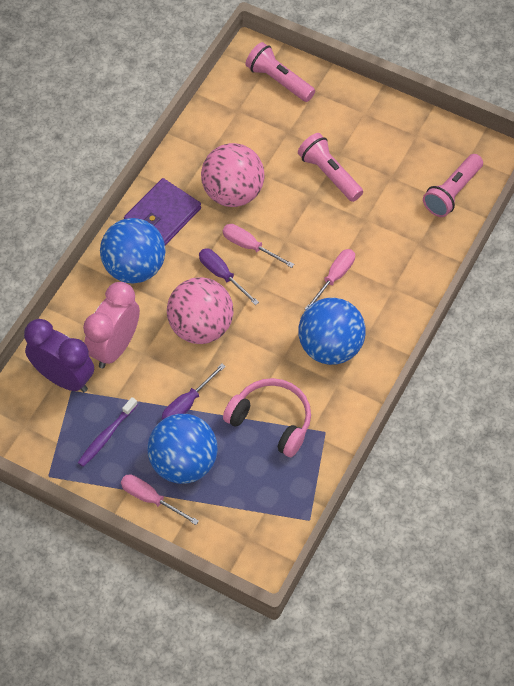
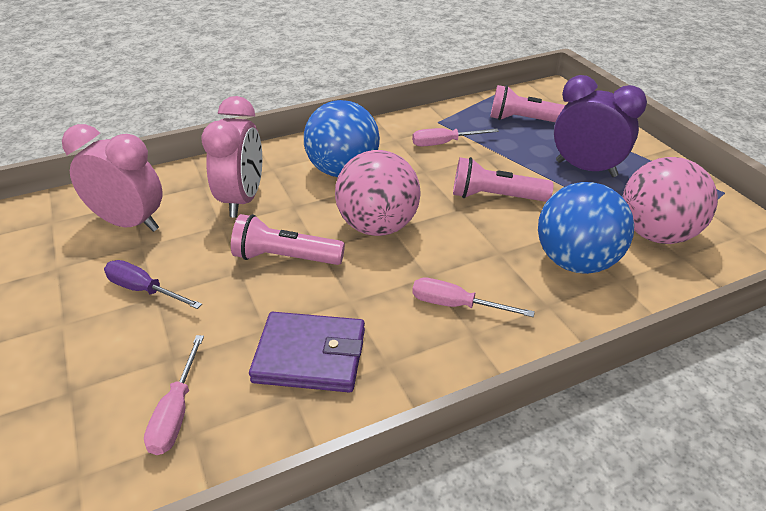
blue ball: [100,218,166,284] [147,414,217,484] [298,298,366,365] = 3 -> [304,100,380,177] [538,182,634,274] = 2
pink clock: [83,282,140,369] = 1 -> [62,124,163,232] [202,96,262,218] = 2
pink headphones: [223,378,311,457] = 1 -> none = 0
purple screwdriver: [162,364,226,420] [199,248,259,305] = 2 -> [104,260,202,309] = 1
purple toothbrush: [78,397,138,467] = 1 -> none = 0

